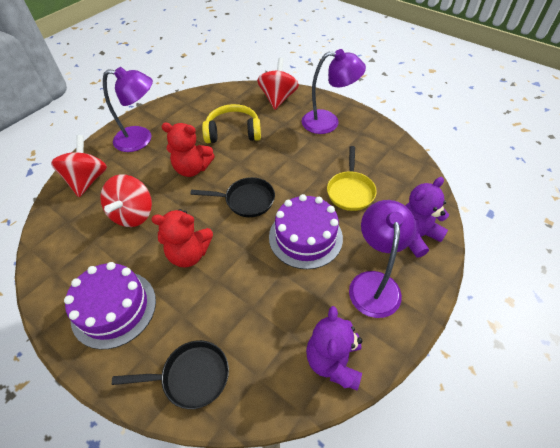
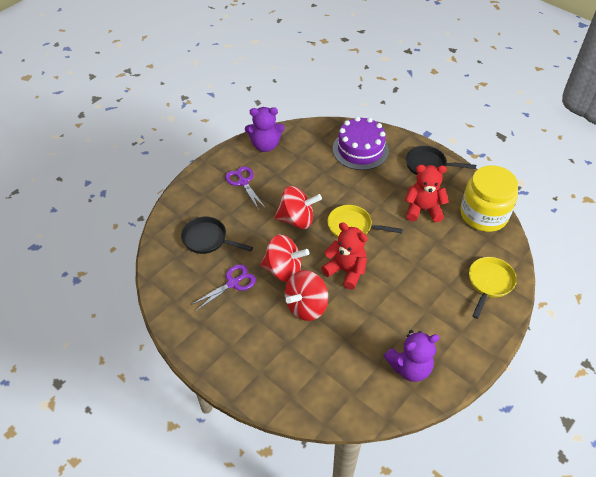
purple cake: [64,262,156,350] [269,194,343,269] = 2 -> [333,116,389,170] = 1
purple lamp: [103,67,153,152] [302,49,366,134] [349,200,416,318] = 3 -> none = 0
purple scissors: none = 0 -> [191,264,256,311] [225,166,265,210] = 2
yellow headphones: [202,104,261,143] = 1 -> none = 0
yellow jar: none = 0 -> [460,165,518,232] = 1
yellow pan: [327,146,377,211] = 1 -> [328,205,403,238] [469,257,517,319] = 2

